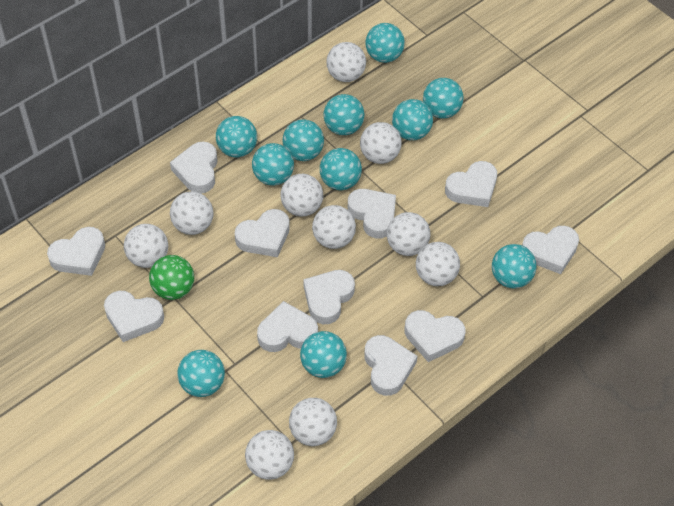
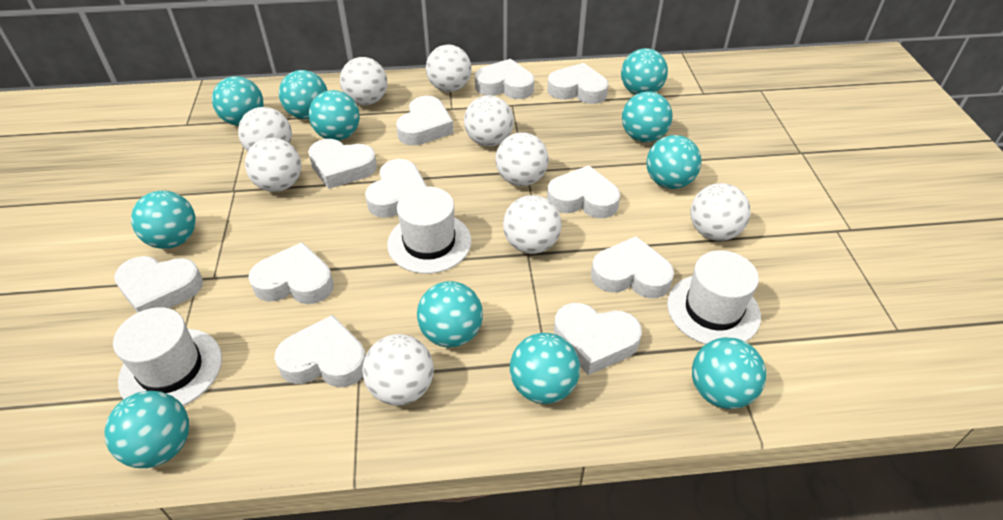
green ball: [149,255,194,300] = 1 -> none = 0
white ball: [124,224,168,268] [170,191,213,235] [245,430,294,480] [281,174,323,217] [289,398,337,446] [312,205,356,249] [326,42,366,82] [360,122,402,164] [387,212,430,256] [416,242,460,286] = 10 -> [238,107,292,152] [245,138,301,192] [340,57,387,105] [362,334,434,406] [426,45,471,92] [464,95,514,146] [496,132,549,186] [503,195,562,254] [690,183,751,241] = 9
white hat: none = 0 -> [113,307,222,406] [387,186,471,274] [667,250,761,344] = 3

